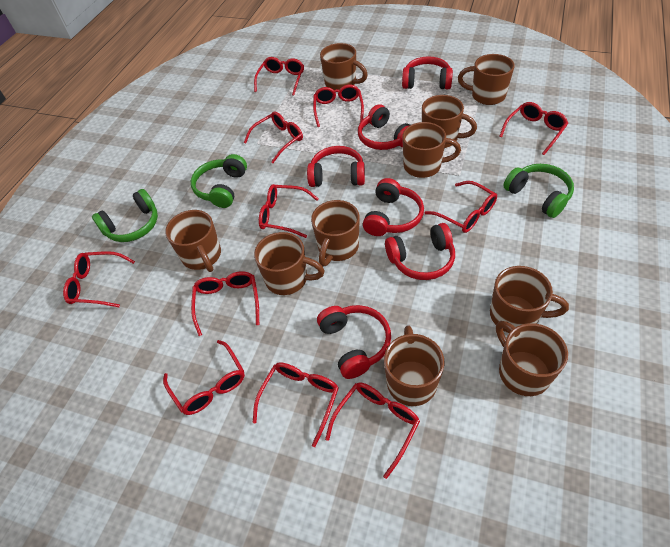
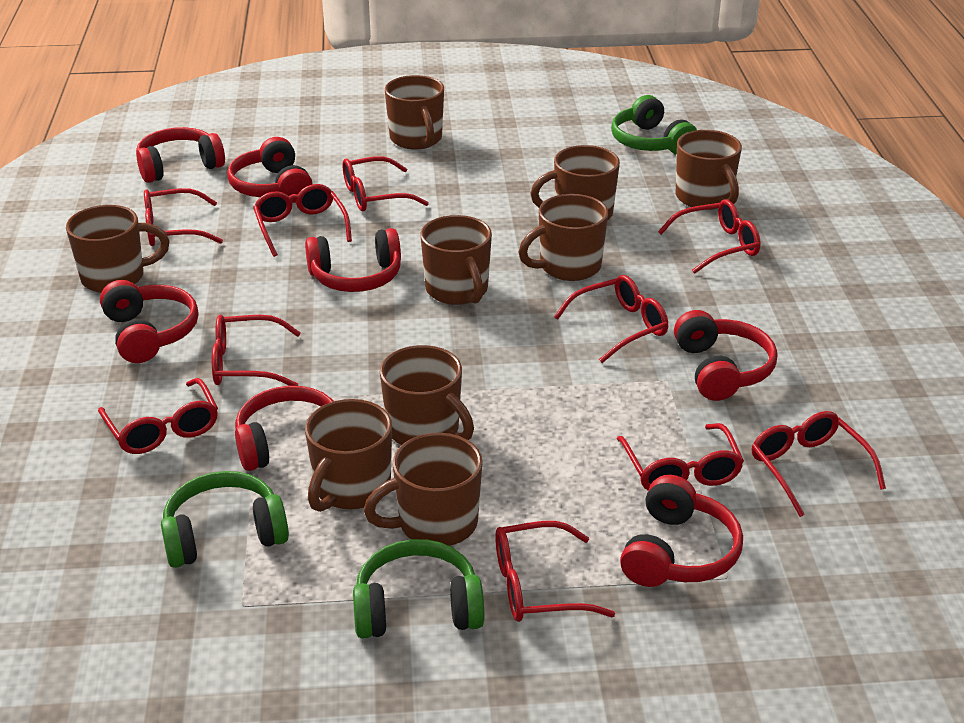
brown mug: [165,210,221,272] [254,232,325,295] [311,200,360,266] [320,43,368,90] [384,325,445,406] [402,122,461,178] [422,95,477,148] [458,54,515,105] [490,266,569,333] [496,321,568,396] = 10 -> [66,205,170,293] [305,399,392,512] [364,433,482,546] [380,345,474,445] [385,75,444,149] [420,215,492,305] [518,194,608,281] [530,145,620,221] [676,130,742,210] = 9
red glasses: [63,251,135,307] [163,340,245,415] [191,271,259,336] [244,112,303,163] [253,362,339,447] [254,57,304,96] [259,184,318,238] [313,85,364,127] [325,382,420,479] [424,181,497,233] [499,102,568,155] = 11 -> [98,378,218,454] [144,188,223,246] [212,315,301,386] [253,184,352,257] [343,156,429,212] [495,521,615,622] [554,275,668,363] [617,423,744,490] [658,199,760,274] [752,411,886,517] = 10
red headphones: [307,146,365,187] [317,305,391,379] [358,104,410,150] [363,178,424,236] [385,223,455,280] [402,56,453,90] = 6 -> [100,280,198,363] [136,127,225,183] [227,137,313,203] [235,386,333,471] [305,228,401,292] [620,475,743,587] [674,310,777,401] = 7

